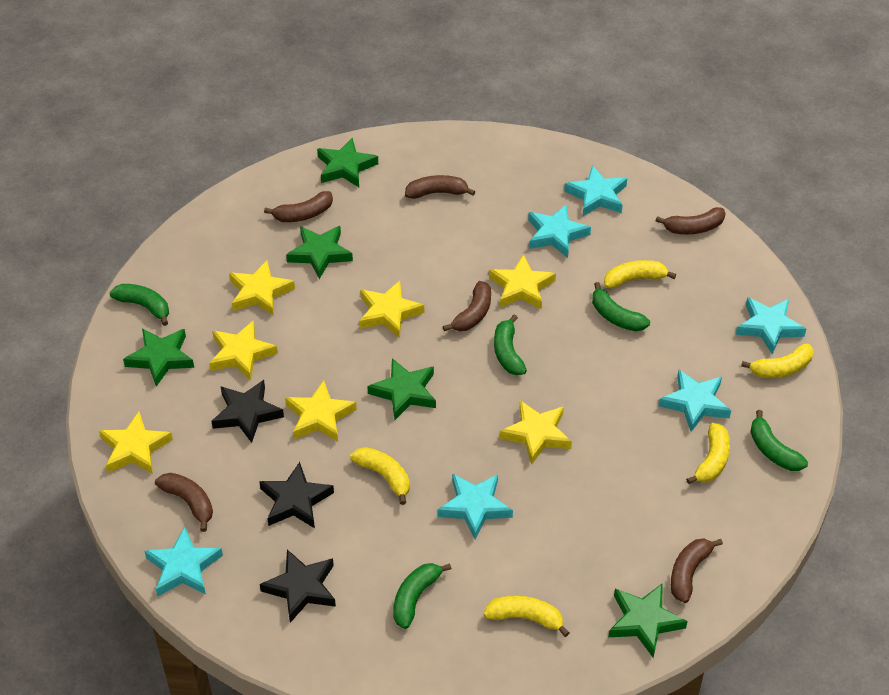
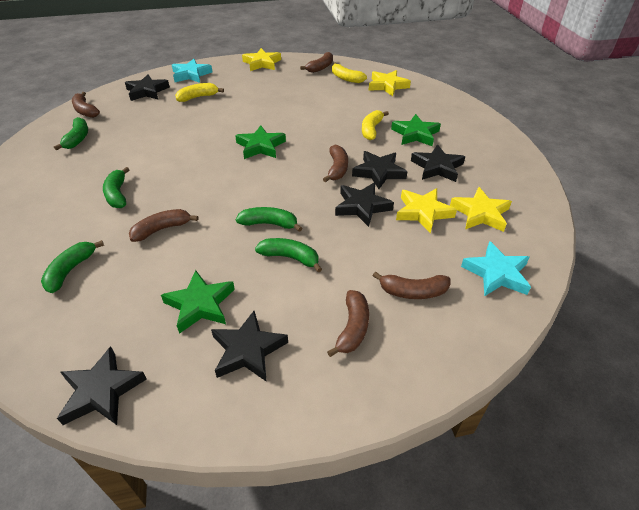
black star: [212,380,284,443] [259,462,334,528] [260,550,336,623] = 3 -> [57,346,147,425] [125,75,170,101] [211,311,288,382] [335,182,394,227] [352,151,408,189] [411,144,465,182] = 6
green star: [123,328,194,387] [286,226,353,279] [317,138,378,187] [367,358,436,420] [608,583,688,658] = 5 -> [161,270,235,334] [235,125,286,159] [391,114,441,146] = 3
turquoise star: [144,527,223,596] [437,474,513,539] [528,205,591,258] [564,165,627,216] [659,370,731,432] [736,297,806,354] = 6 -> [172,59,212,83] [461,241,531,296] = 2
yellow banana: [350,447,410,505] [483,596,570,637] [604,260,676,288] [686,423,730,484] [741,344,814,378] = 5 -> [175,83,224,102] [332,63,367,83] [362,110,389,140] = 3
yellow star: [99,411,173,474] [209,320,278,381] [229,260,295,316] [285,380,357,442] [359,281,424,338] [489,254,556,310] [500,400,572,465] = 7 -> [242,48,281,71] [369,70,411,96] [396,188,457,233] [450,187,512,232] = 4

